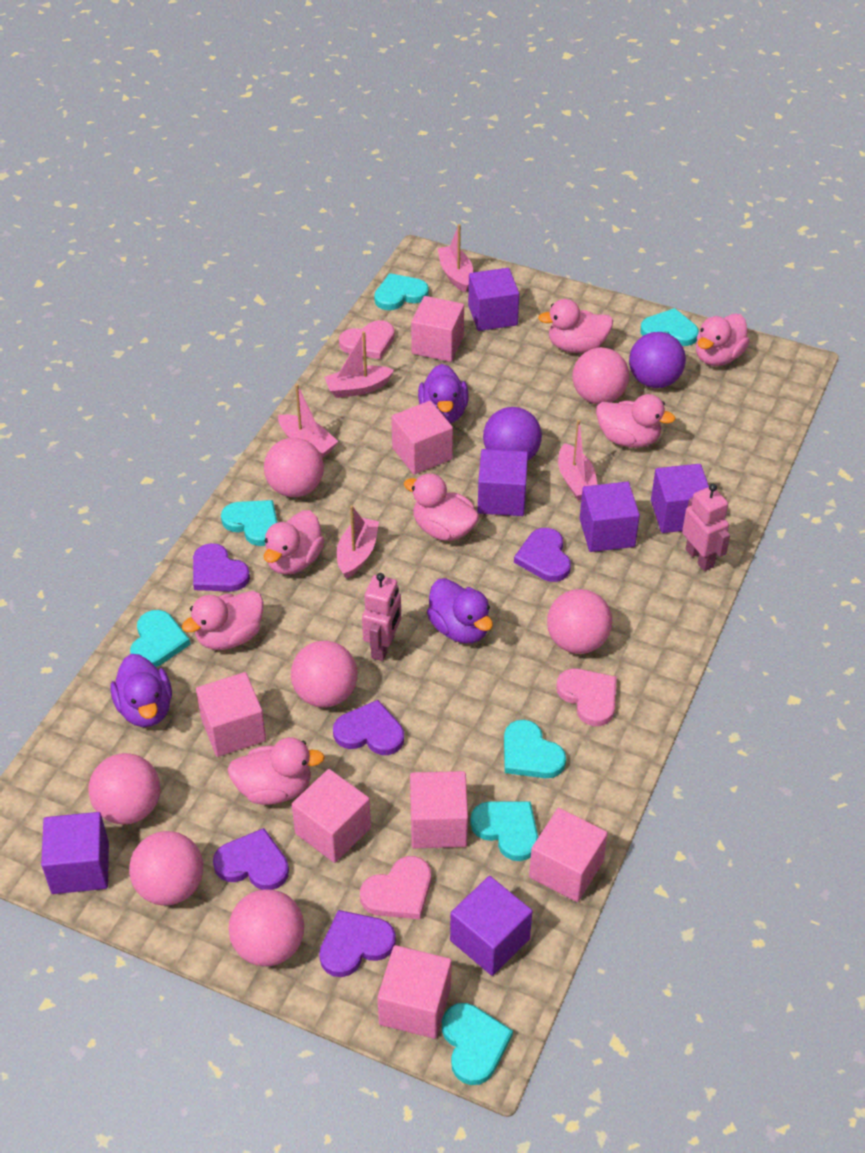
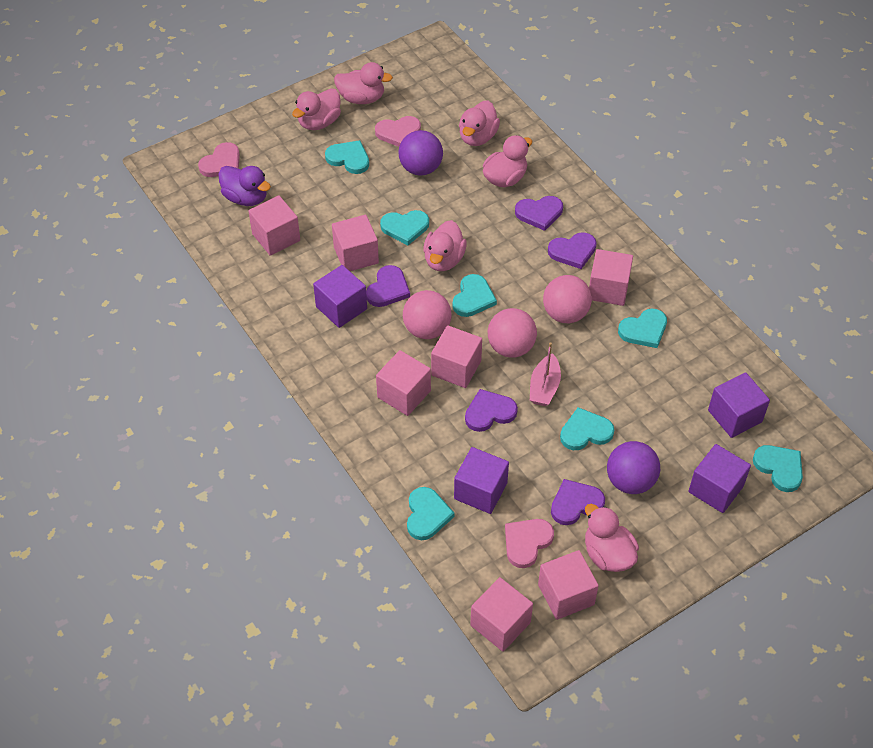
pink ball: [88,753,160,824] [129,831,203,905] [229,889,304,966] [264,438,324,497] [291,641,358,708] [547,589,612,654] [572,347,629,404] = 7 -> [403,290,452,339] [488,308,537,358] [543,275,592,323] = 3
pink boat: [278,384,338,458] [324,331,394,398] [337,505,379,579] [437,224,473,292] [558,420,598,501] = 5 -> [530,342,561,406] = 1
pink duck: [182,591,264,650] [227,737,325,805] [264,510,325,575] [404,474,479,541] [538,299,613,353] [596,394,676,448] [696,314,750,366] = 7 -> [292,88,341,130] [334,62,393,104] [423,220,467,271] [459,100,500,146] [483,135,532,187] [585,504,639,572] = 6
pink robot: [362,573,401,661] [682,484,730,571] = 2 -> none = 0
purple cube: [41,812,109,894] [450,876,533,976] [468,268,519,331] [477,449,528,516] [580,482,640,552] [651,464,709,533] = 6 -> [313,265,367,328] [454,447,509,514] [688,444,751,513] [708,372,770,438] = 4
purple duck: [110,654,172,727] [418,364,469,424] [427,578,493,643] = 3 -> [218,166,271,206] = 1

